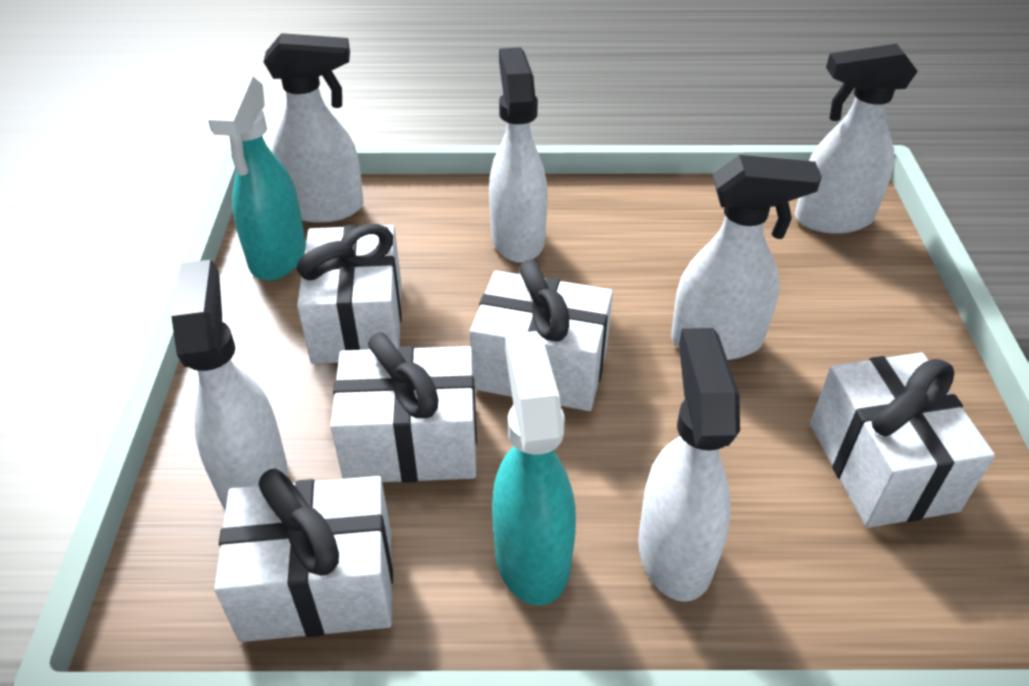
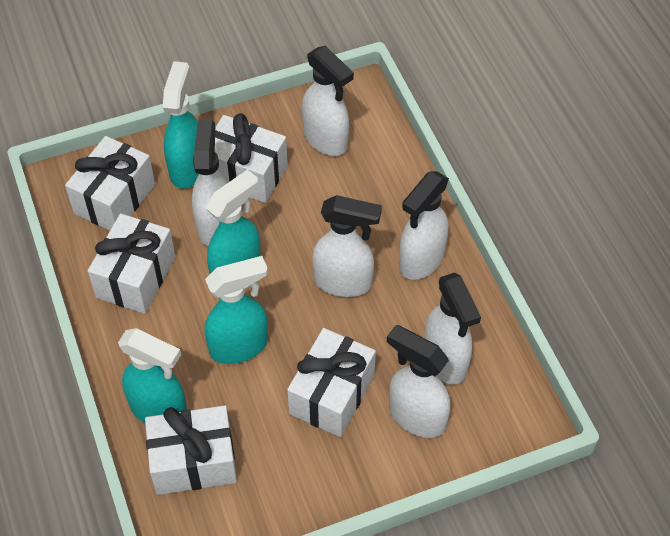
turquoise spray bottle: [208,75,306,280] [492,331,576,605] = 2 -> [118,328,187,423] [163,61,199,189] [205,256,268,364] [206,170,261,274] = 4

